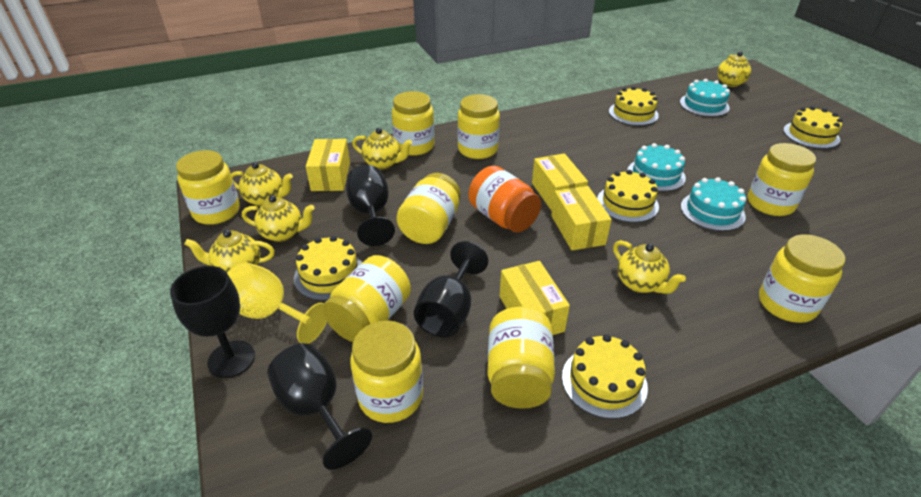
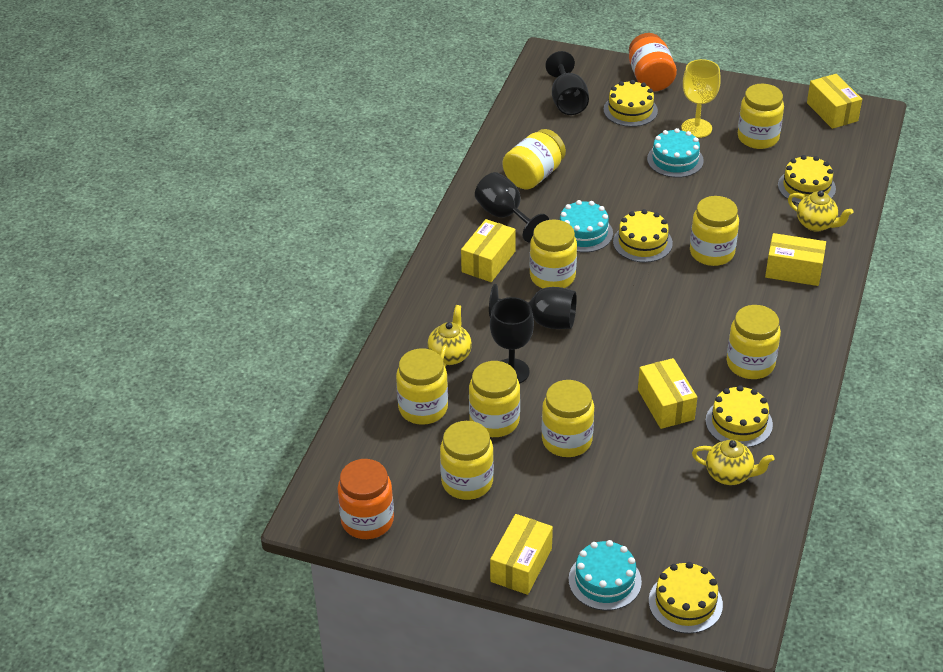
orange jar: [468,166,541,233] = 1 -> [337,459,394,539] [629,33,677,92] = 2
yellow box: [306,139,350,191] [500,261,570,335] [532,153,588,211] [551,186,612,250] = 4 -> [461,219,516,282] [490,514,553,595] [638,358,697,429] [765,233,826,286] [807,74,862,129] = 5
yellow teapot: [185,230,275,272] [231,162,293,206] [242,195,315,242] [352,128,412,169] [613,240,686,294] [717,52,751,87] = 6 -> [427,305,472,367] [692,439,774,485] [788,190,853,232] = 3

